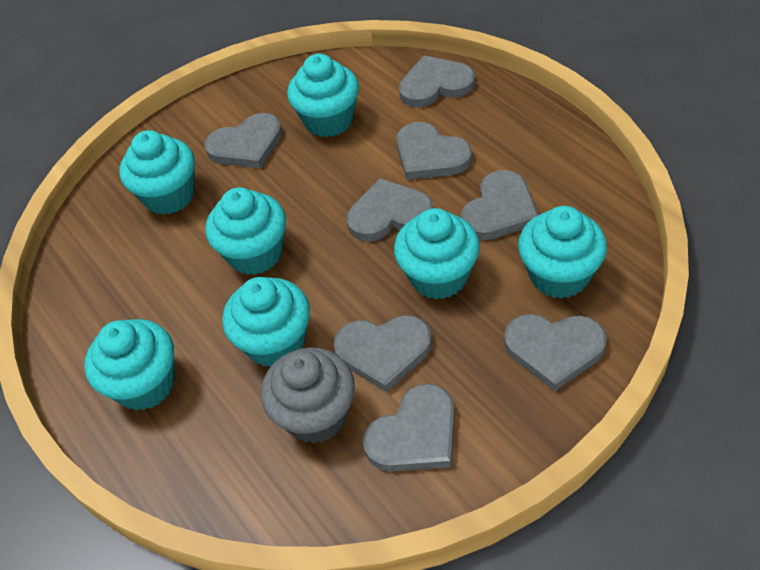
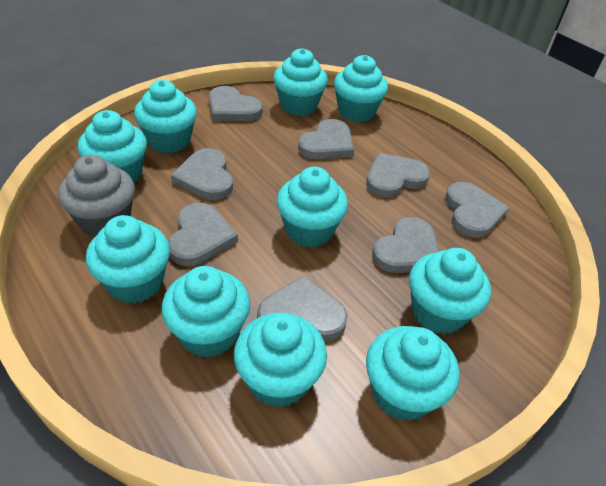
turquoise cupcake: [84,319,175,411] [119,130,195,215] [205,187,286,275] [222,277,310,367] [287,54,359,138] [394,208,480,300] [518,206,607,299] = 7 -> [78,110,147,183] [86,215,170,304] [134,80,197,153] [162,266,250,358] [234,313,327,408] [273,48,328,116] [277,167,348,247] [334,55,388,122] [366,326,459,421] [409,248,491,334] = 10

